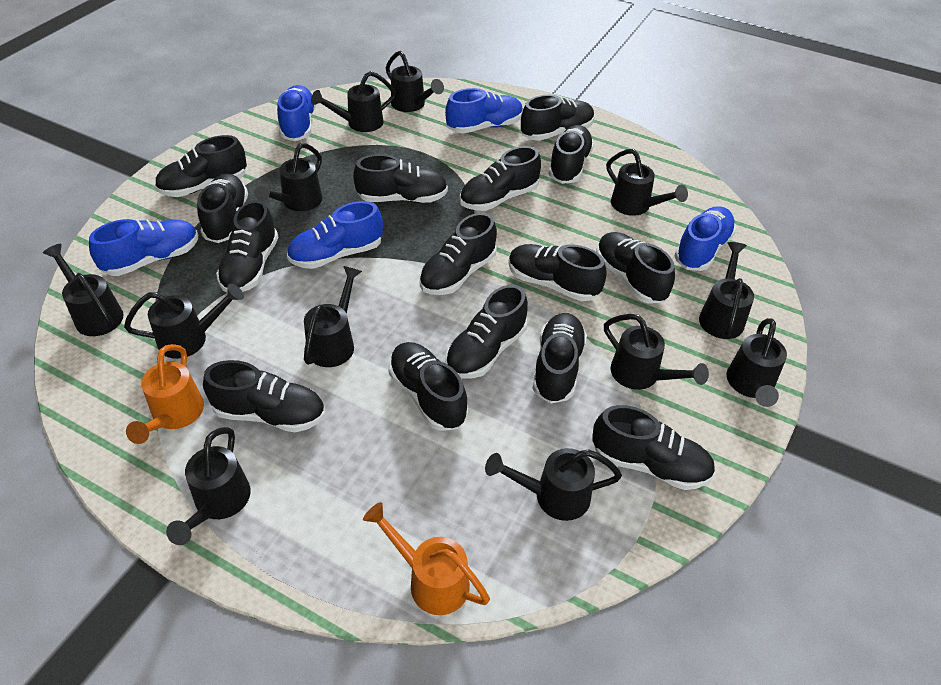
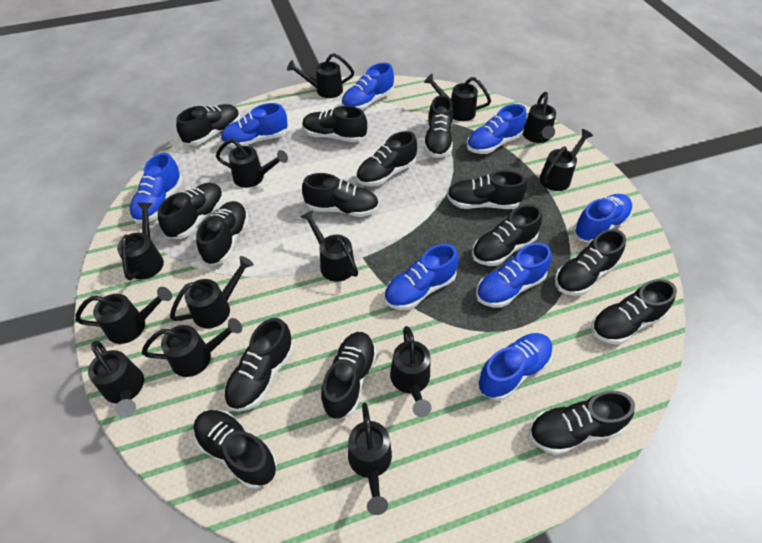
black watering can: [43,244,124,336] [124,283,244,359] [166,427,251,545] [255,143,322,211] [304,266,362,367] [311,71,396,132] [386,51,444,112] [485,448,622,521] [604,314,709,390] [606,149,688,216] [699,242,754,339] [727,318,787,407] = 12 -> [75,287,172,344] [88,341,144,418] [117,203,164,280] [142,318,242,377] [170,256,254,328] [216,139,288,188] [287,53,354,98] [300,210,358,282] [348,403,392,515] [390,326,432,417] [424,74,491,121] [523,92,556,143] [539,129,593,191] = 13
blue shoe: [89,219,198,276] [277,85,316,141] [287,201,383,269] [445,88,523,134] [674,206,736,271] = 5 -> [129,153,183,223] [220,103,288,148] [341,63,394,110] [384,244,459,310] [467,104,527,154] [476,243,552,308] [477,333,553,401] [573,194,633,243] = 8
orange watering can: [126,344,204,444] [363,502,490,615] = 2 -> none = 0

